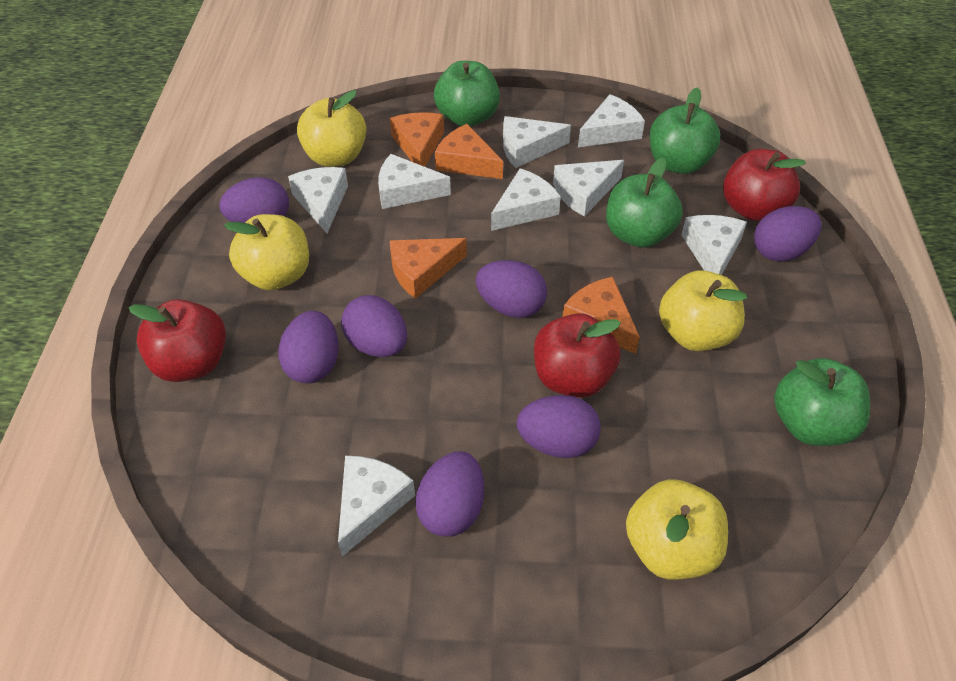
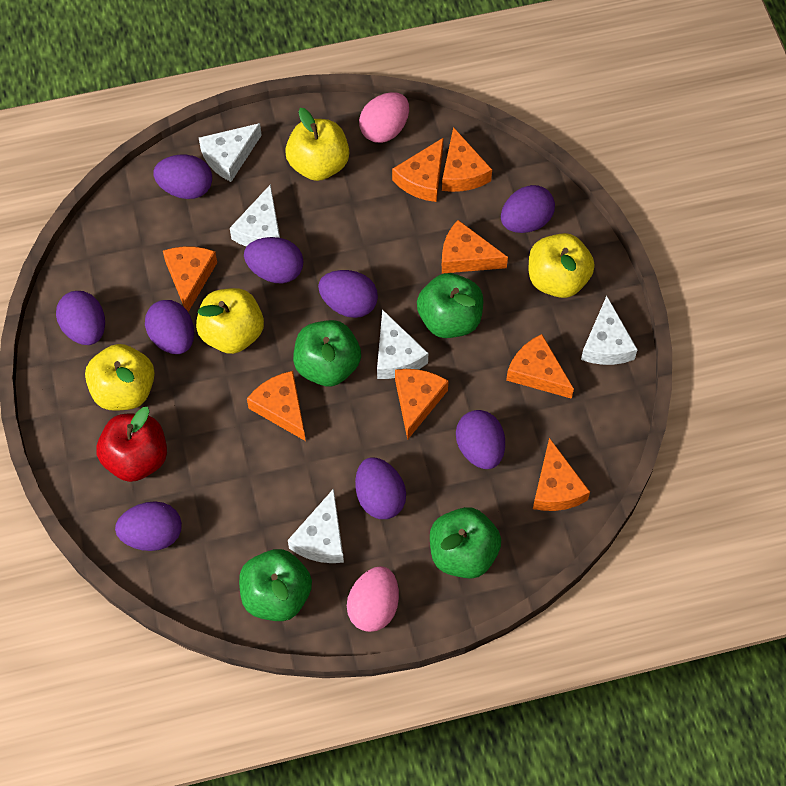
orange cheese: [390,112,444,167] [390,238,467,299] [435,124,503,179] [563,277,640,354] = 4 -> [163,246,217,312] [247,371,305,441] [392,137,444,202] [395,369,449,440] [442,127,492,192] [442,220,508,274] [506,334,574,399] [533,438,590,511] = 8
pink egg: none = 0 -> [347,566,399,632] [359,92,409,143] = 2
purple egg: [219,177,289,223] [278,311,339,383] [341,295,407,357] [415,451,485,537] [476,260,547,318] [517,395,601,458] [754,206,822,262] = 7 -> [56,291,105,345] [115,501,182,551] [145,300,194,354] [153,155,212,199] [244,237,304,283] [318,270,378,318] [355,457,406,519] [456,410,505,469] [501,185,555,233] = 9
red apple: [129,299,226,382] [534,313,621,398] [723,149,806,221] = 3 -> [96,407,167,482] = 1
white cheese: [288,167,348,233] [338,456,415,557] [378,154,451,209] [491,168,561,231] [503,116,571,168] [553,160,624,217] [578,94,645,147] [681,215,747,275] = 8 -> [199,123,262,182] [230,184,280,246] [288,489,344,563] [377,309,428,379] [581,296,638,365] = 5

